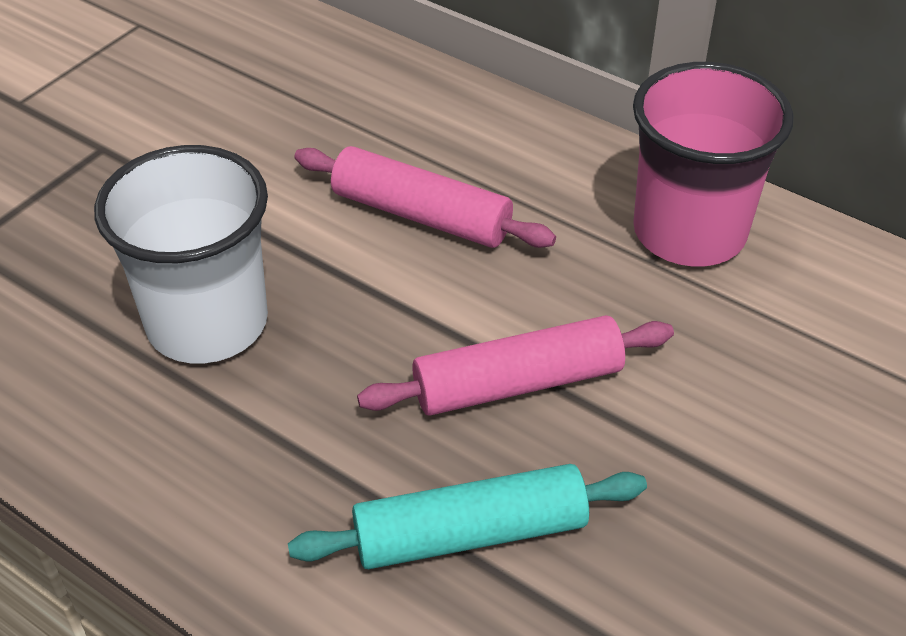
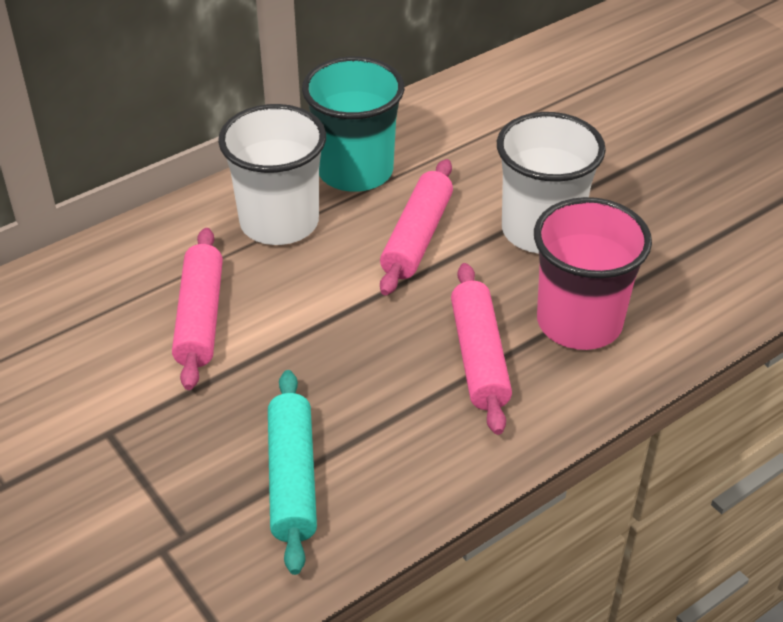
pink rolling pin: [294,146,556,248] [357,315,674,416] = 2 -> [172,228,223,390] [380,159,453,295] [451,263,512,435] = 3
turquoise cup: none = 0 -> [302,56,405,192] = 1
white cup: [94,145,268,364] = 1 -> [218,104,326,245] [497,112,606,254] = 2

